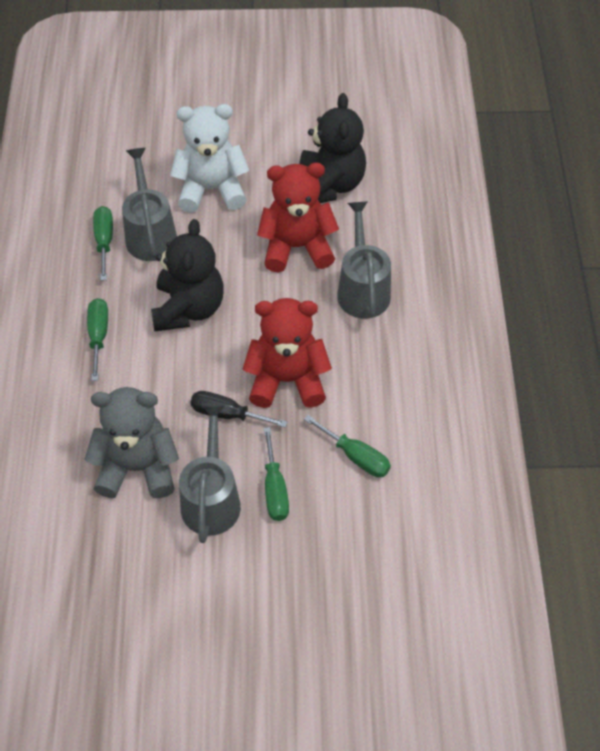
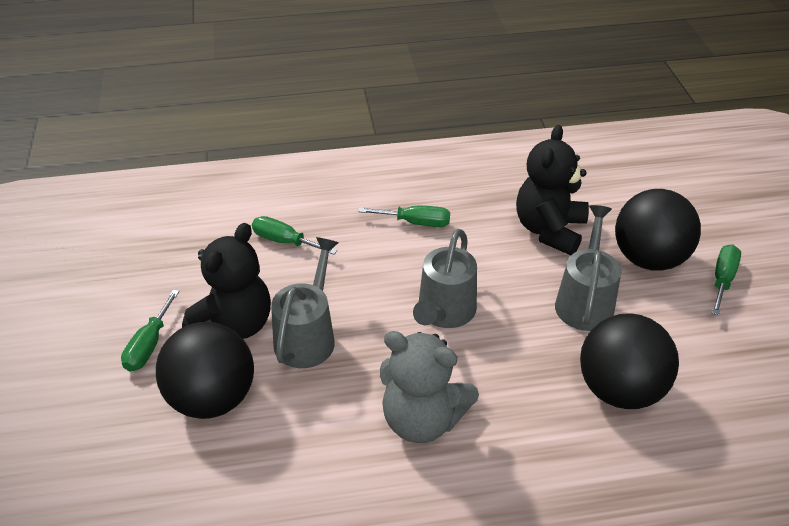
black ball: none = 0 -> [156,322,254,419] [580,313,679,409] [615,189,701,271] = 3
black screwdriver: [190,391,288,428] = 1 -> none = 0
red teddy bear: [242,298,332,408] [257,163,339,272] = 2 -> none = 0
white teddy bear: [170,104,249,213] = 1 -> none = 0

